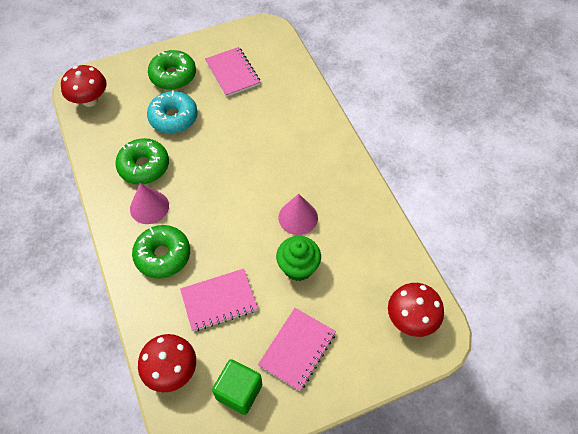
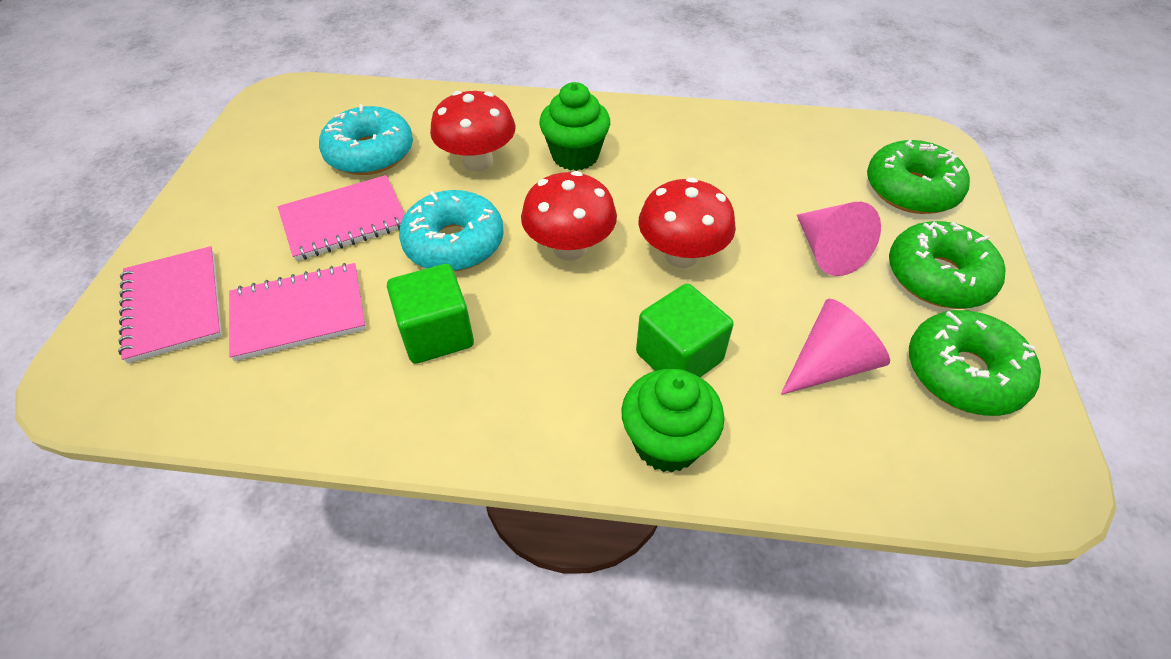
green cube: [212,359,262,415] = 1 -> [387,264,474,364] [636,284,733,377] = 2
green cupcake: [276,236,321,281] = 1 -> [539,82,610,171] [621,369,724,473] = 2
turquoise donut: [147,90,198,134] = 1 -> [319,104,413,175] [399,190,504,272] = 2

